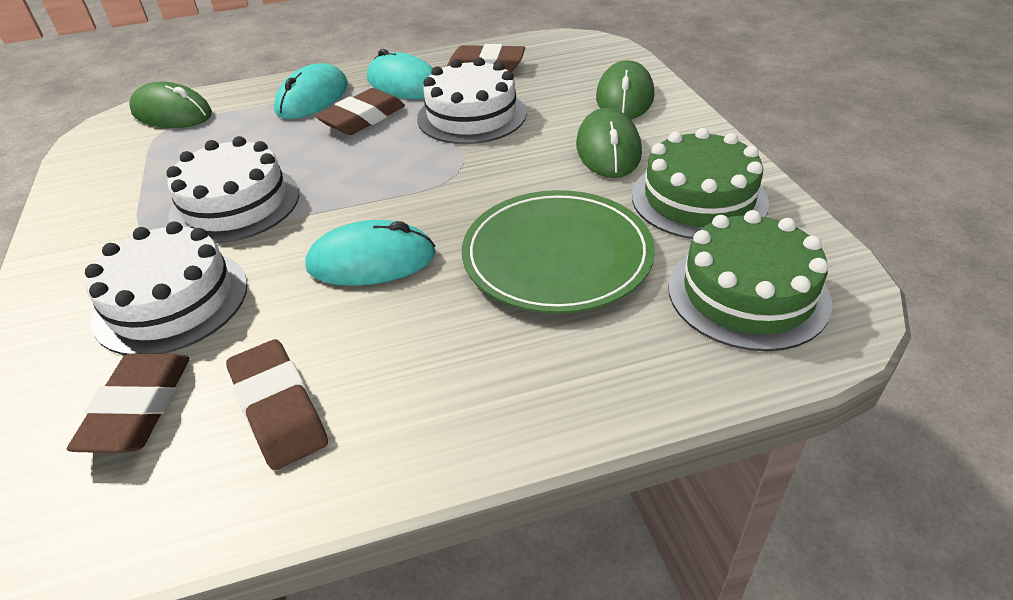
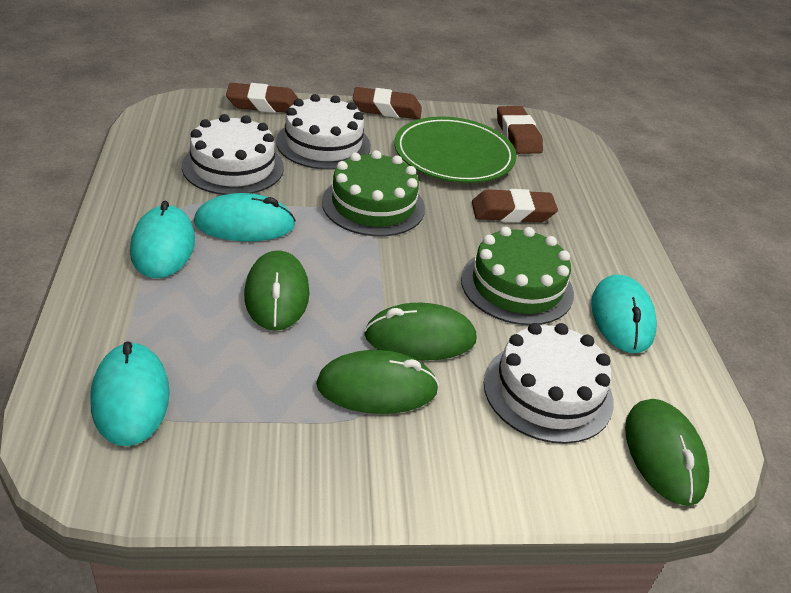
green mouse: [129,82,212,128] [576,108,642,178] [596,60,654,120] = 3 -> [244,250,310,331] [316,350,439,414] [364,303,477,361] [625,399,709,506] = 4
turquoise mouse: [274,63,348,119] [305,220,436,286] [367,49,433,99] = 3 -> [90,342,170,446] [130,201,195,278] [194,193,296,241] [591,275,657,353] = 4

